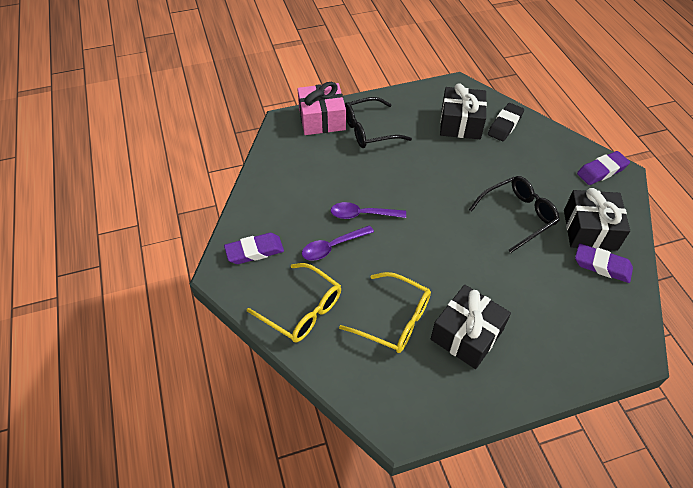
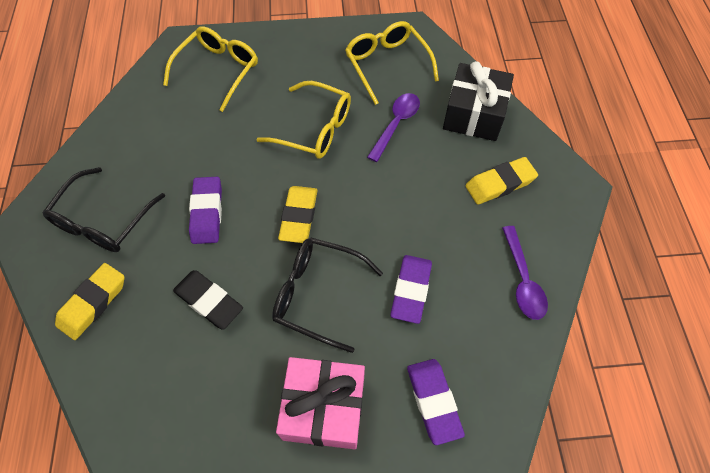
black gift: [431,285,511,369] [440,84,487,139] [564,188,630,251] = 3 -> [443,61,514,141] = 1
yellow eraser: none = 0 -> [55,263,125,340] [278,186,317,243] [466,157,538,204] = 3
yellow glasses: [247,263,341,343] [339,272,431,353] = 2 -> [163,26,258,112] [256,81,351,159] [345,21,439,105] = 3

